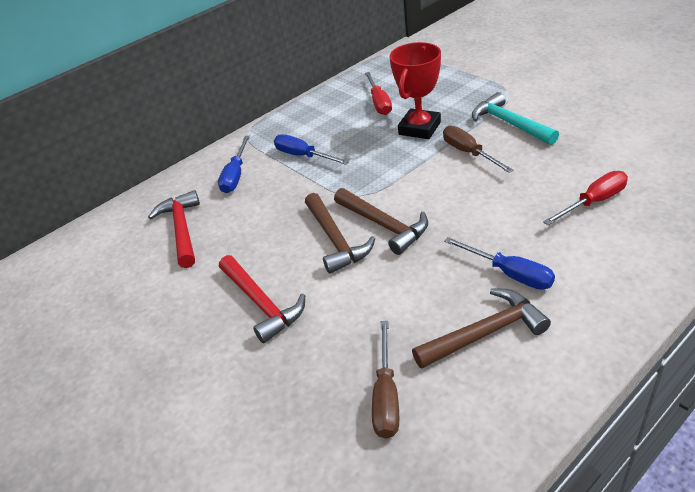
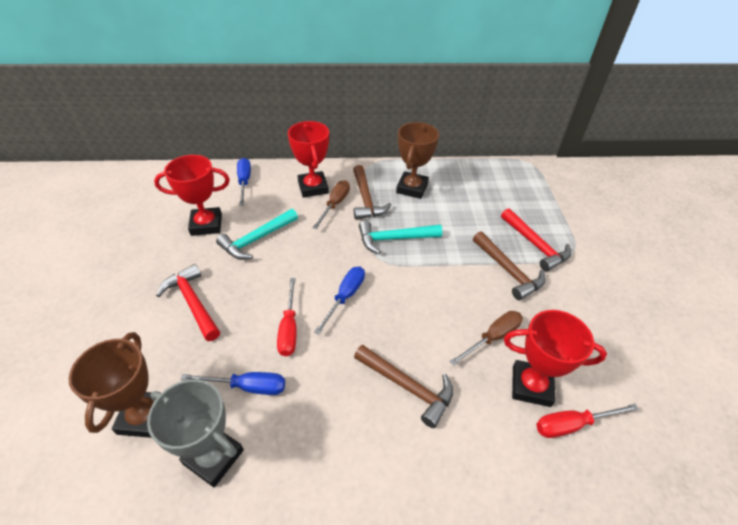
brown trophy: none = 0 -> [68,332,154,438] [396,122,439,199] = 2
grey trophy: none = 0 -> [147,379,244,487] = 1
red trophy: [390,42,441,139] = 1 -> [154,155,230,236] [288,121,329,198] [504,310,607,407] = 3
turquoise hammer: [472,92,559,145] = 1 -> [216,209,298,260] [359,221,442,254] = 2

